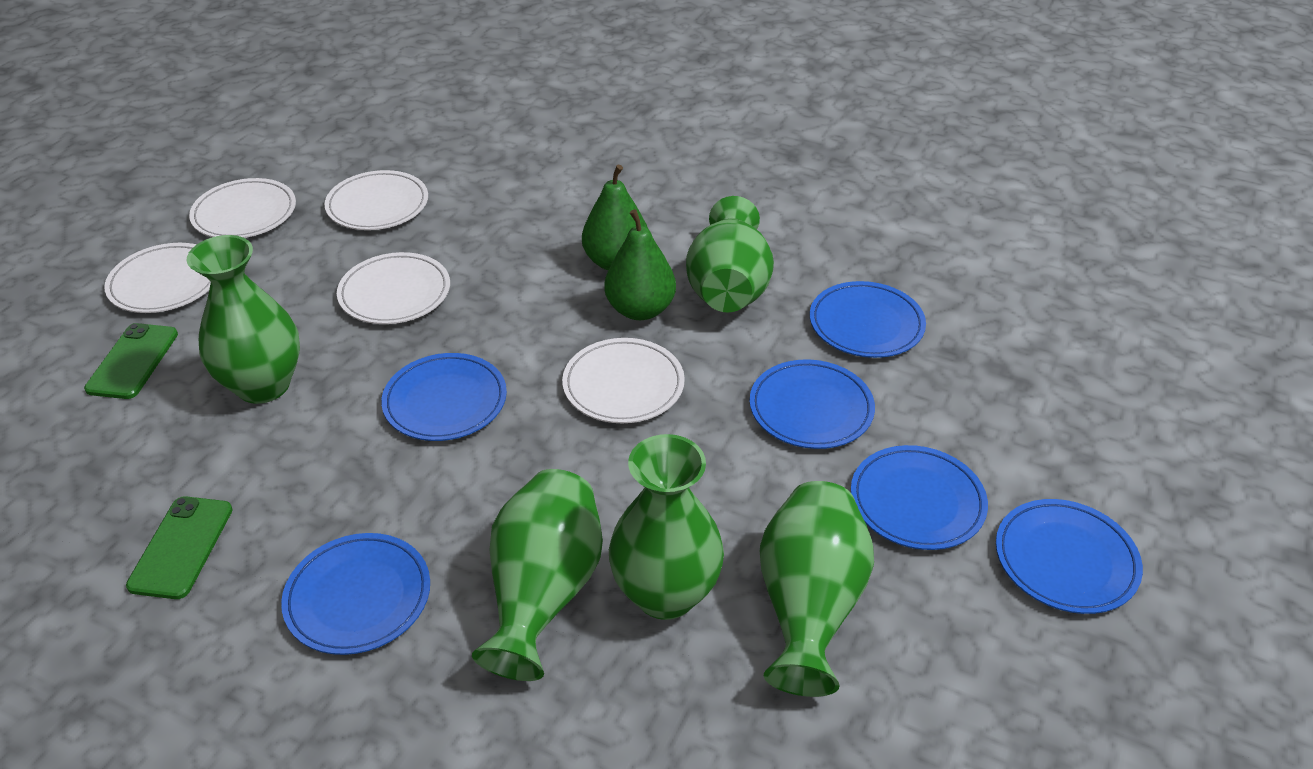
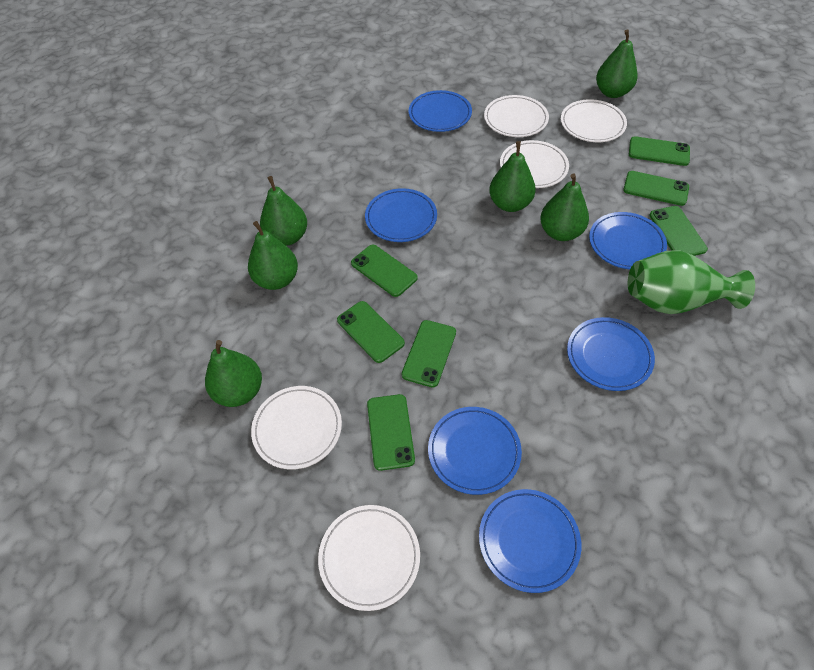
green pear: [582,165,648,270] [604,209,676,320] = 2 -> [205,340,262,407] [248,221,298,290] [260,176,307,246] [489,141,536,212] [540,173,589,241] [596,29,638,98] = 6
green phone: [84,323,178,399] [126,496,233,599] = 2 -> [337,301,405,363] [351,245,418,297] [367,394,415,471] [402,320,456,388] [623,171,689,206] [629,136,690,166] [649,206,708,256] = 7
green vase: [187,235,300,404] [472,469,603,681] [609,434,724,620] [686,196,774,312] [760,481,874,697] = 5 -> [628,250,755,314] = 1

